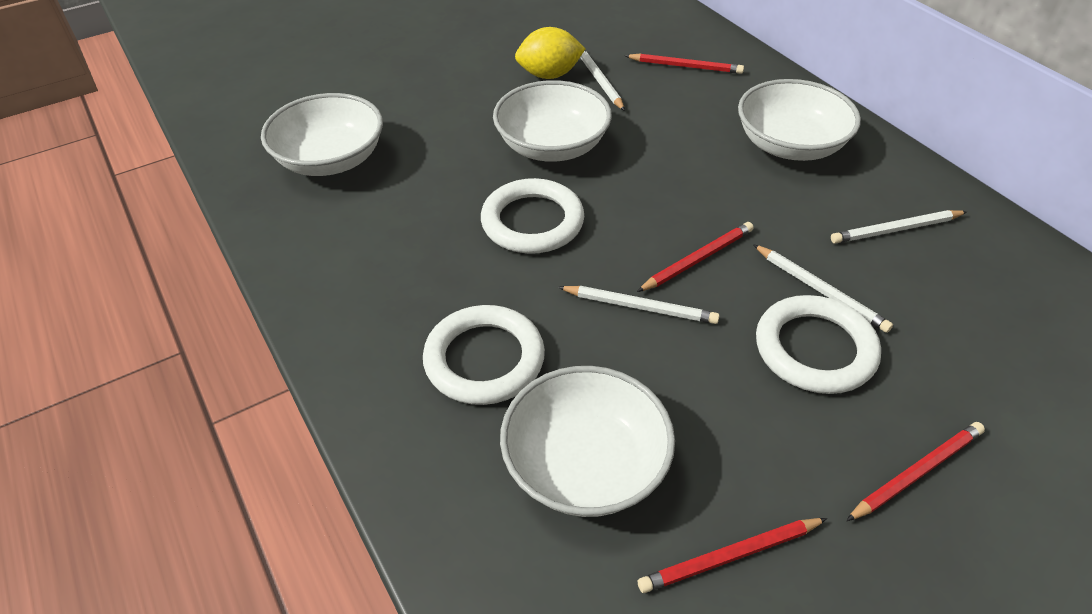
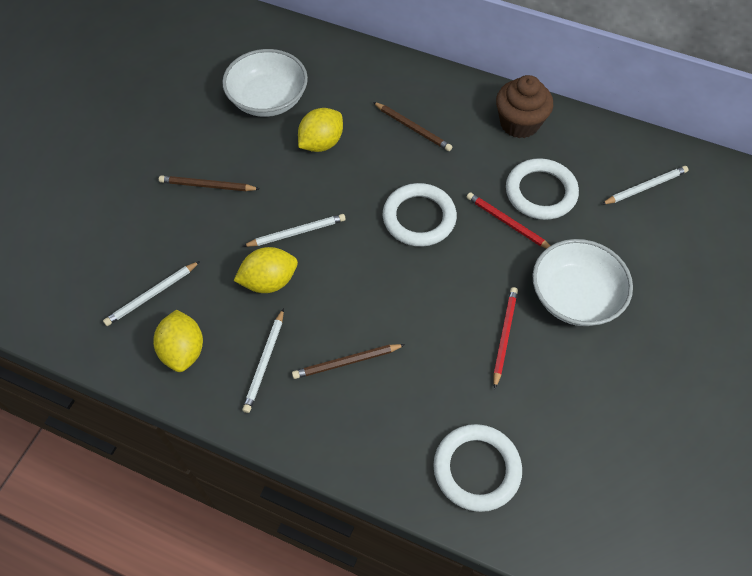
brown cupcake: none = 0 -> [496,75,553,138] = 1
brown pencil: none = 0 -> [159,175,259,191] [292,344,405,379] [373,102,452,151] = 3
red pencil: [625,53,744,74] [637,222,754,292] [638,518,827,593] [846,422,985,521] = 4 -> [467,192,550,249] [493,287,518,389] = 2
white bowl: [261,93,383,176] [493,80,612,162] [500,366,675,517] [738,79,861,161] = 4 -> [222,49,308,117] [532,239,633,326] = 2
yellow lemon: [515,27,585,79] = 1 -> [153,310,203,372] [234,247,298,293] [298,108,343,152] = 3

